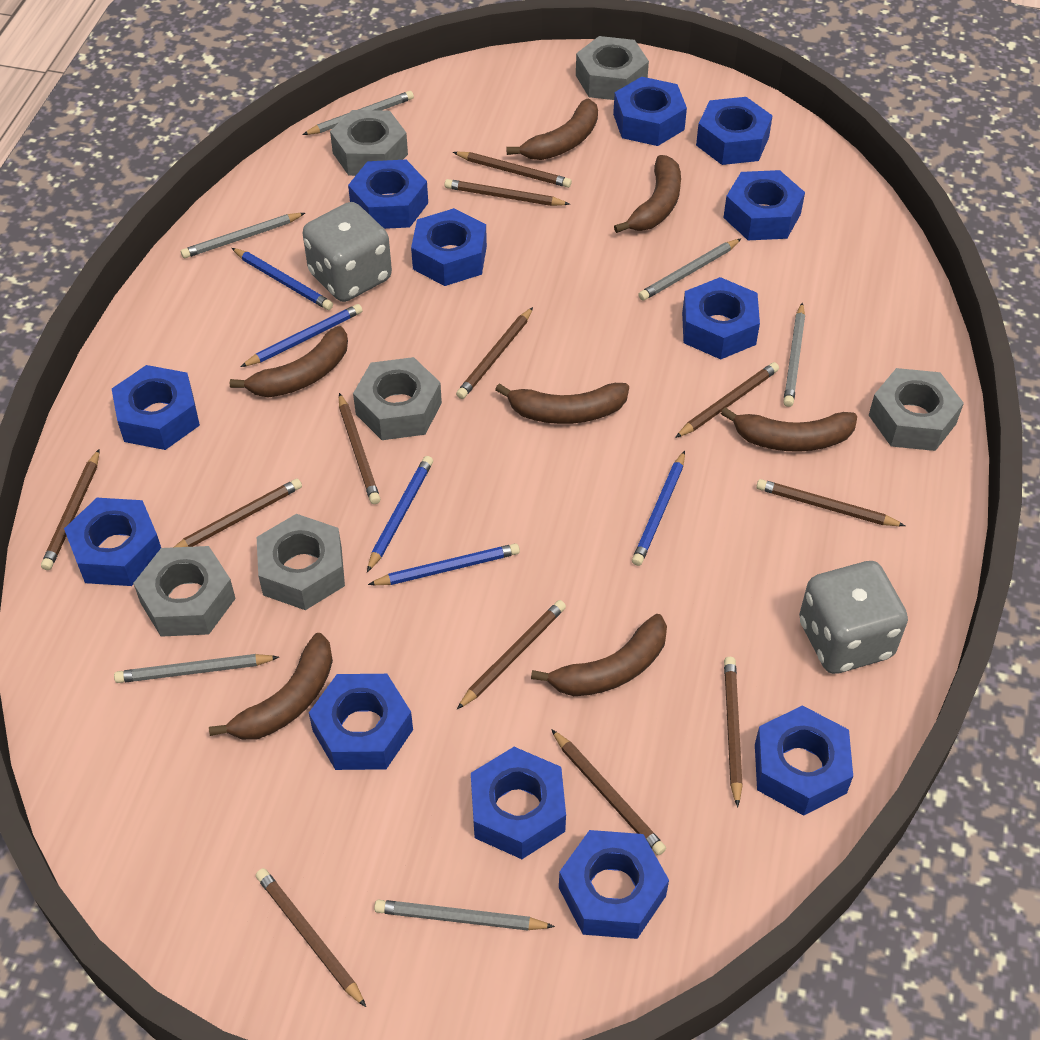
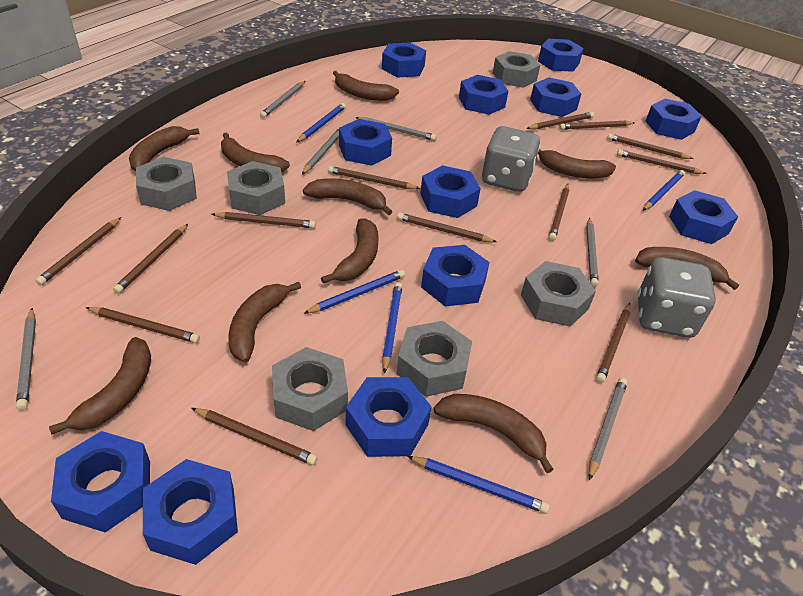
brown banana: [209,633,333,740] [230,326,348,397] [495,383,629,424] [506,99,598,160] [531,614,667,696] [614,155,681,233] [721,407,857,452] = 7 -> [49,337,151,434] [129,126,199,171] [221,133,290,172] [229,282,301,362] [303,178,392,215] [321,218,379,284] [333,71,399,101] [434,394,554,473] [538,149,616,178] [635,247,739,290] = 10
brown pencil: [41,449,100,570] [174,479,302,547] [256,868,366,1007] [339,393,380,504] [444,179,570,206] [453,152,572,188] [456,307,533,399] [457,600,566,709] [551,729,666,855] [675,362,779,438] [724,657,743,808] [756,479,905,526] = 12 -> [36,217,121,285] [85,307,200,343] [113,224,188,294] [192,408,318,465] [211,212,316,228] [328,166,420,189] [397,213,497,242] [526,112,594,129] [549,184,569,241] [559,120,635,130] [596,303,631,383] [607,133,693,159] [617,149,707,174] = 13

